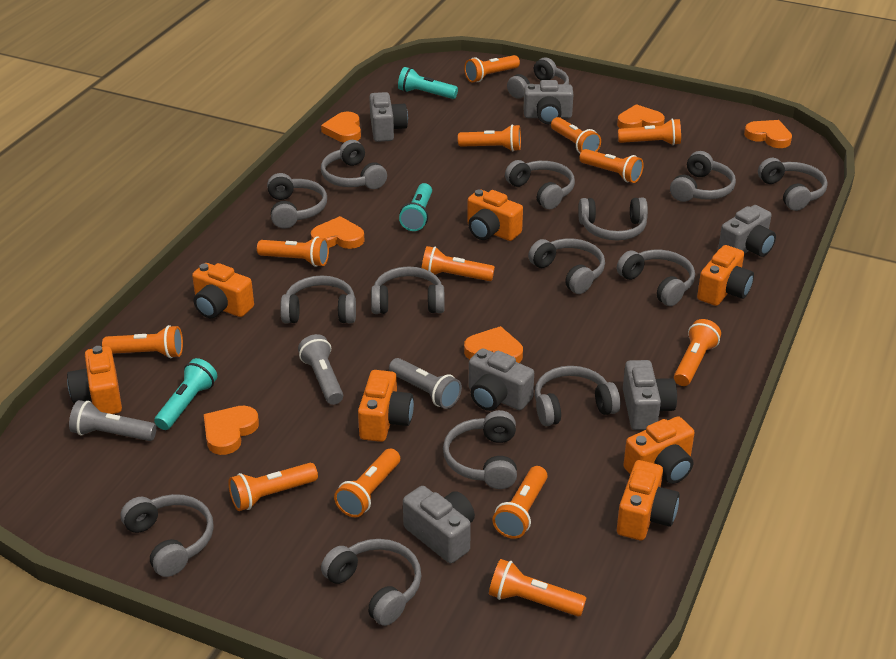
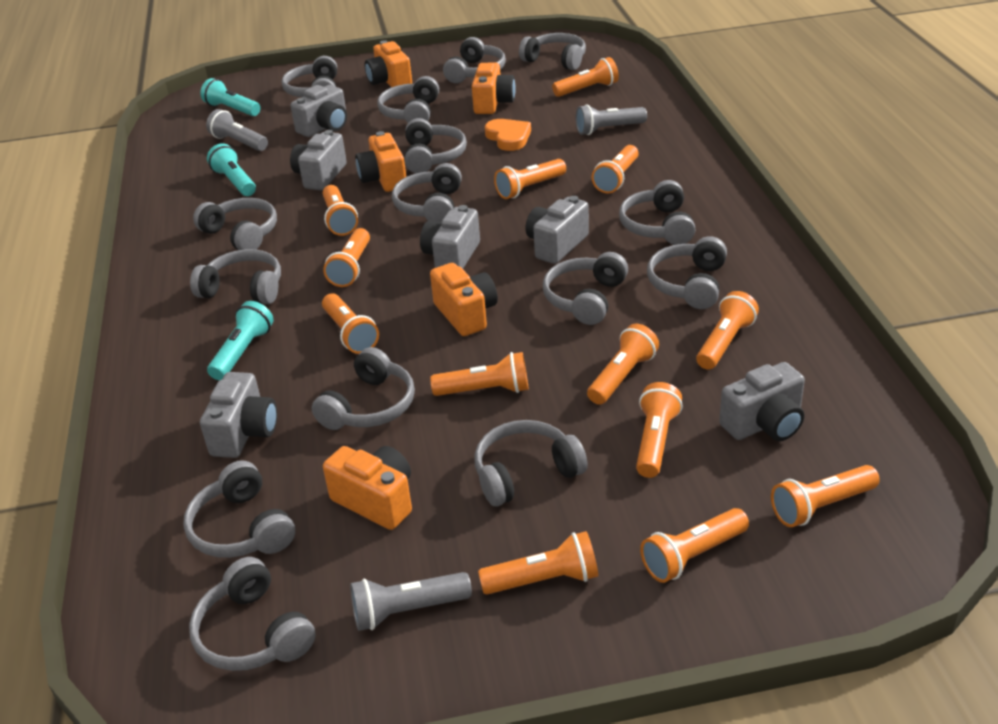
orange camera: [67,346,122,414] [192,263,254,318] [358,370,414,442] [467,189,523,241] [617,460,679,540] [623,416,695,484] [697,245,754,306] = 7 -> [323,446,412,530] [355,131,406,192] [365,40,412,87] [430,263,498,336] [472,63,516,114] = 5
orange heart: [204,406,259,455] [311,216,364,249] [321,112,361,143] [464,326,523,363] [617,104,665,129] [744,120,792,148] = 6 -> [485,119,531,151] = 1

